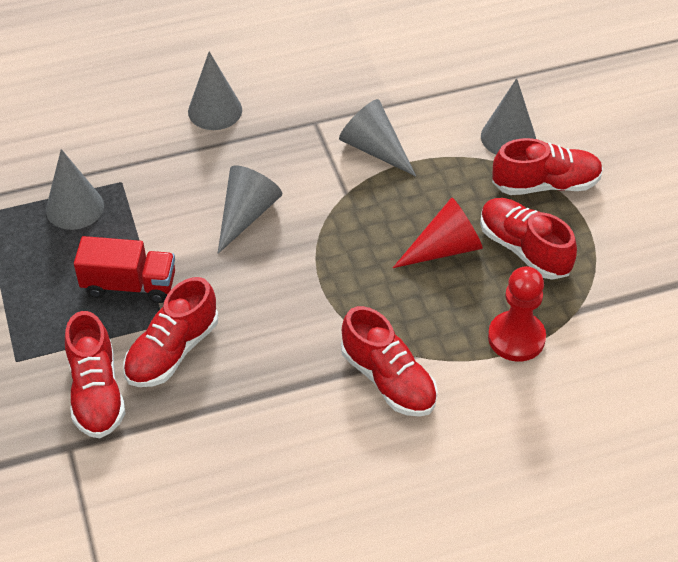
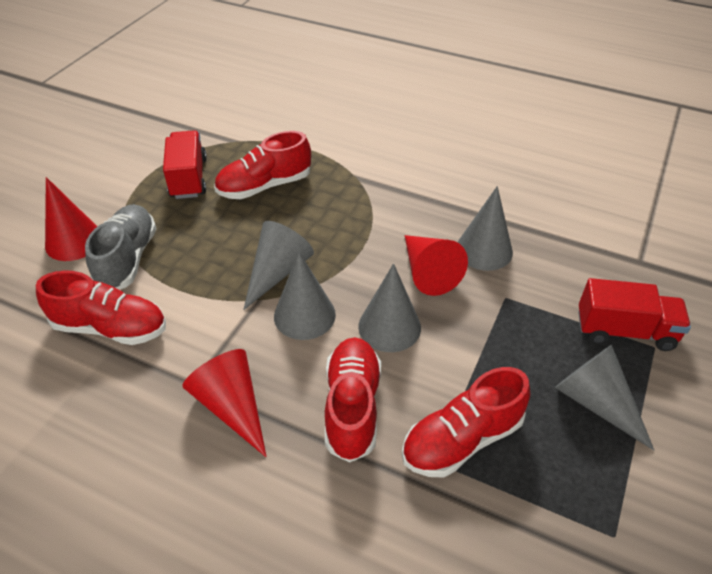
grey shoe: none = 0 -> [85,204,157,290] = 1
red cone: [393,198,483,268] = 1 -> [45,177,98,261] [182,349,267,457] [405,235,468,296] = 3
red pawn: [488,266,546,362] = 1 -> none = 0
red shoe: [65,311,125,438] [123,277,218,387] [341,306,438,417] [480,198,577,280] [492,138,603,195] = 5 -> [36,270,166,345] [214,131,311,199] [325,337,381,462] [402,367,530,477] = 4
red truck: [74,236,175,303] = 1 -> [163,130,207,199] [578,278,691,351] = 2

